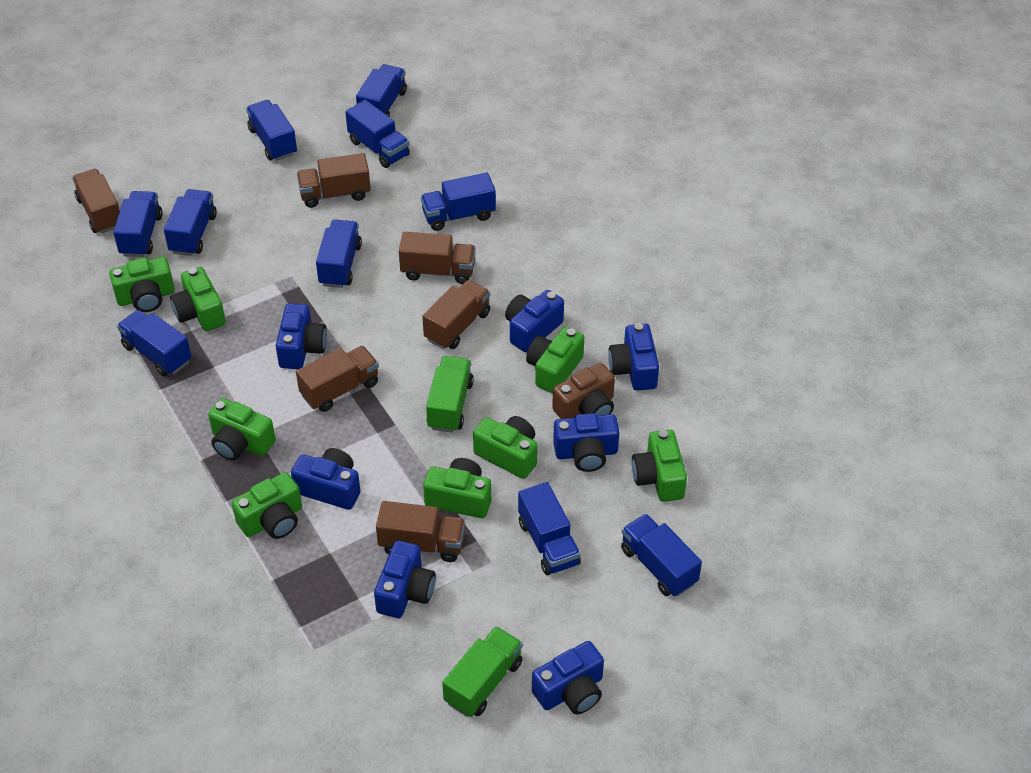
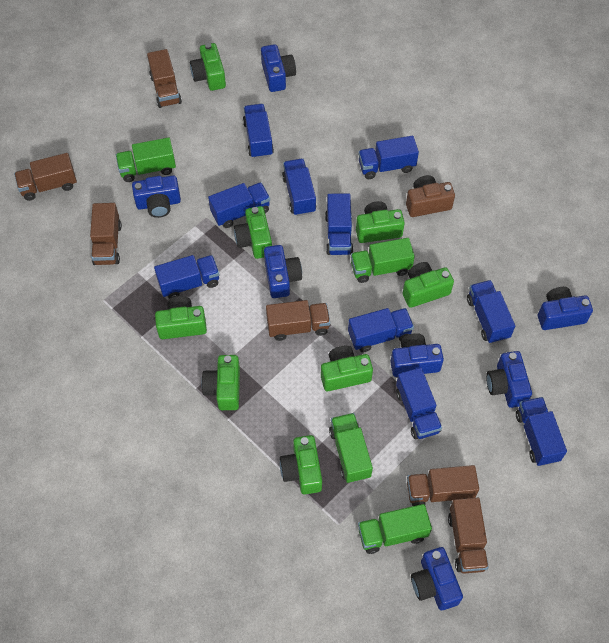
green truck: [426,356,474,433] [442,626,523,717] = 2 -> [116,137,176,182] [329,413,373,483] [351,238,415,283] [358,504,432,554] = 4

